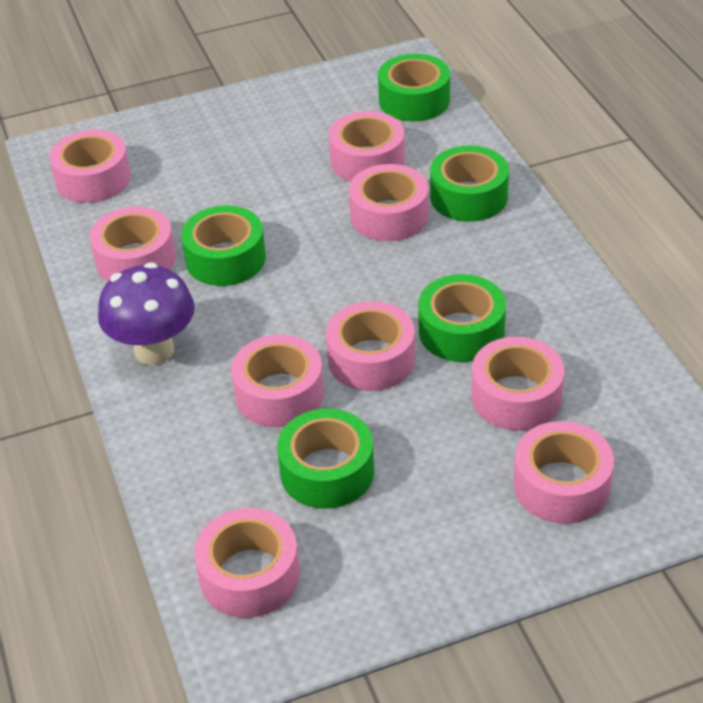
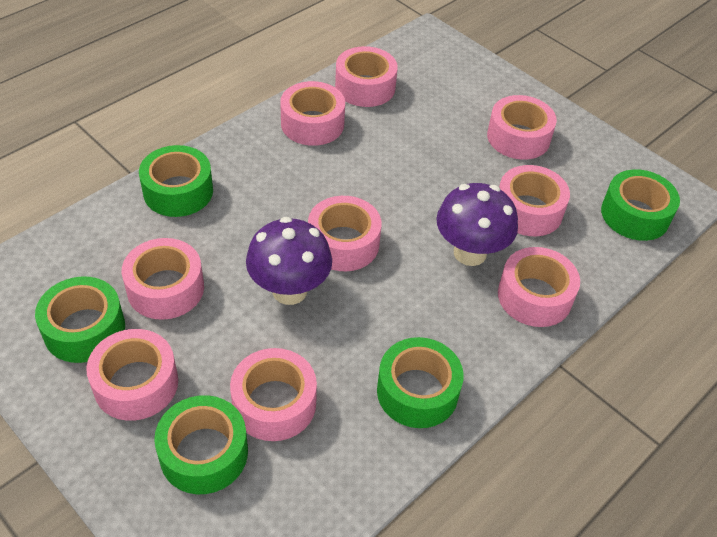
purple mushroom: [98,262,195,365] = 1 -> [246,217,332,305] [436,183,518,266] = 2

